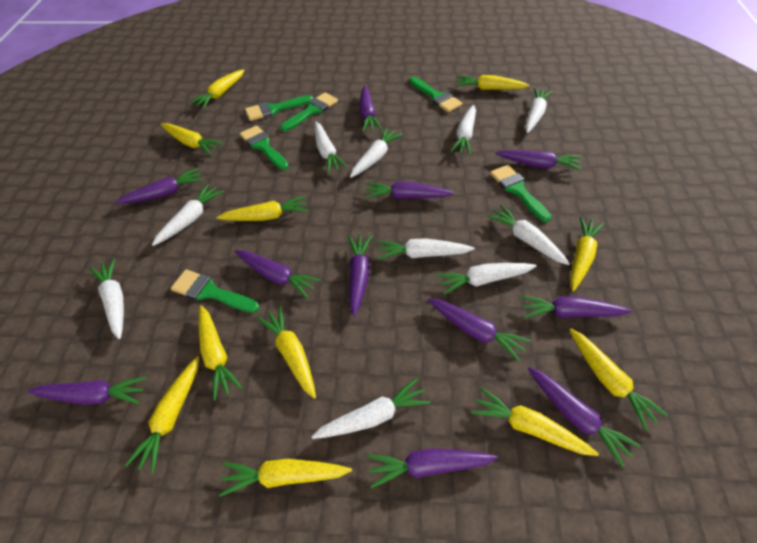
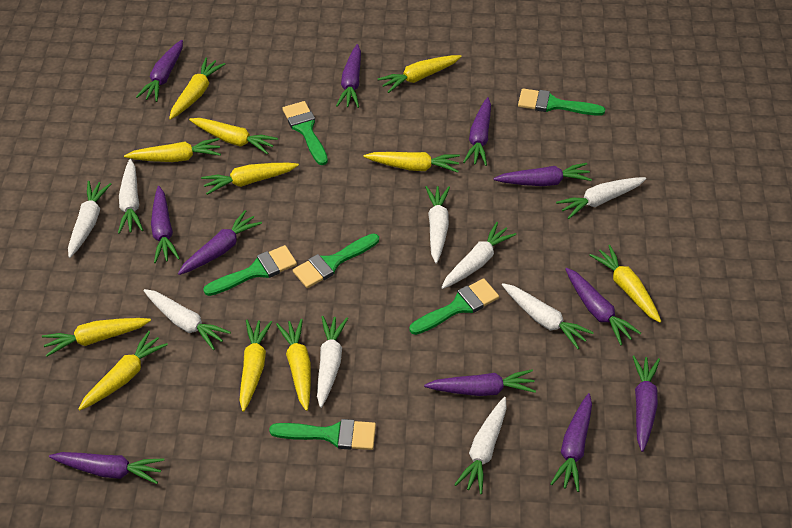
white carrot: [90,259,124,339] [152,184,224,246] [311,378,431,439] [314,121,348,173] [350,127,403,178] [377,238,474,260] [436,263,537,295] [450,105,476,155] [486,205,570,265] [525,87,553,133] = 10 -> [68,181,111,258] [118,159,143,234] [143,289,231,350] [317,316,348,408] [425,186,450,264] [441,222,516,289] [454,397,507,494] [502,283,594,349] [556,177,646,219] = 9

